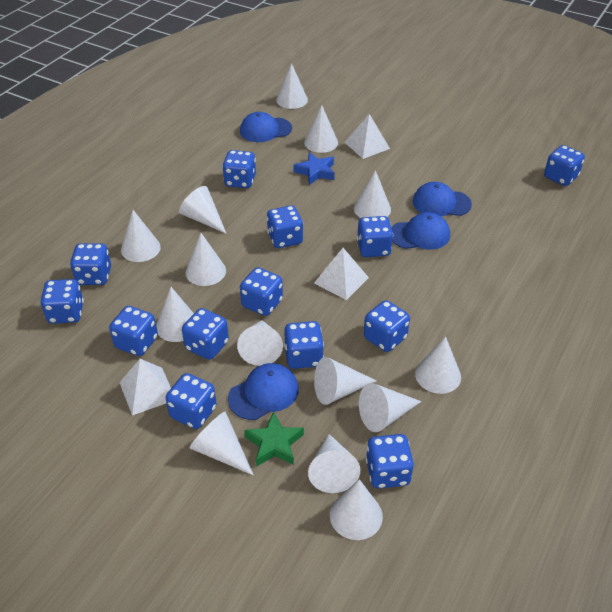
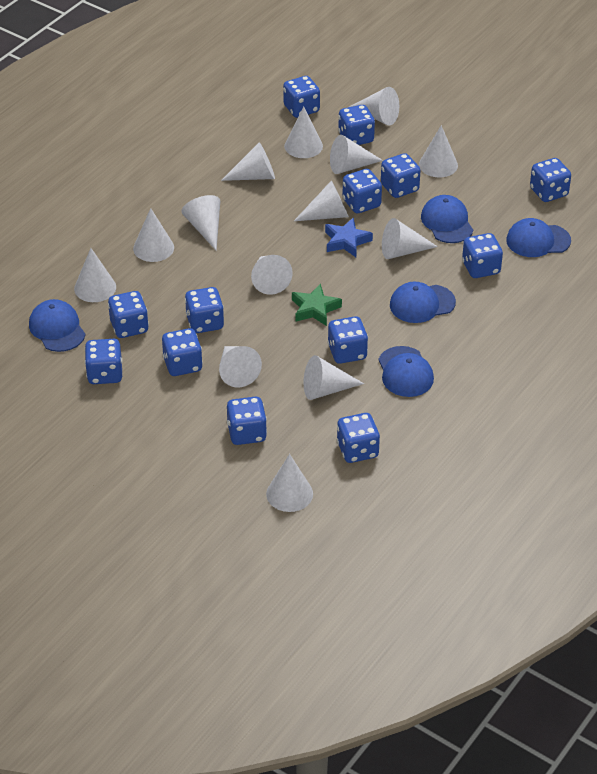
blue cap: [228,363,299,420] [240,112,292,142] [391,212,450,249] [413,182,472,216] = 4 -> [29,299,85,352] [378,346,434,397] [390,282,456,323] [421,195,473,243] [506,218,571,257] = 5
white pyramid: [119,359,171,415] [314,248,369,300] [345,114,390,159] = 3 -> none = 0

